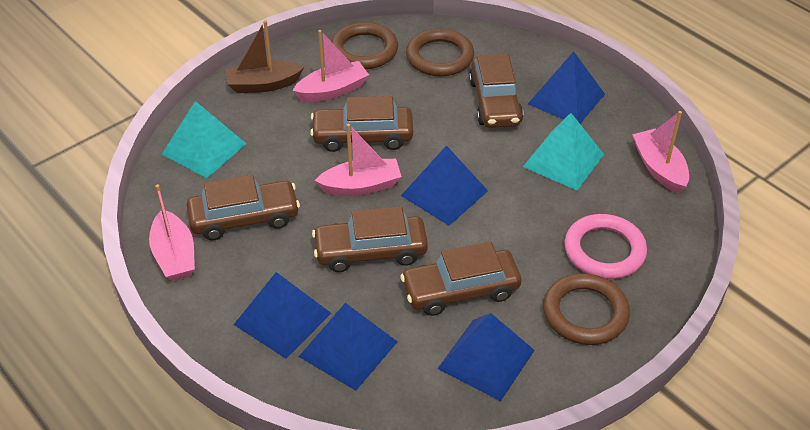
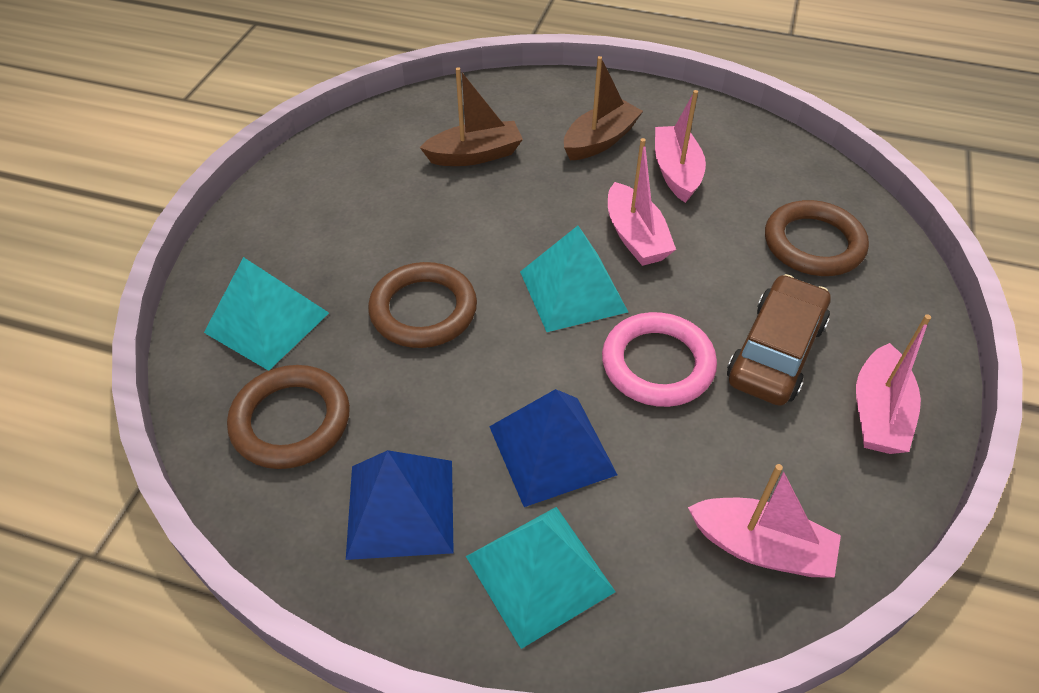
blue pyramid: [234,272,331,359] [299,303,398,391] [401,145,488,226] [437,313,535,401] [528,51,605,124] = 5 -> [346,450,454,560] [489,389,617,507] = 2
brown boat: [226,20,304,93] = 1 -> [420,67,523,166] [564,56,643,160] = 2
brown car: [187,175,300,240] [310,96,413,152] [312,206,428,272] [400,242,521,316] [469,54,523,128] = 5 -> [727,274,831,406] = 1
turquoise pyramid: [162,101,247,178] [523,113,604,190] = 2 -> [204,257,329,371] [466,507,616,649] [520,226,628,332] = 3

